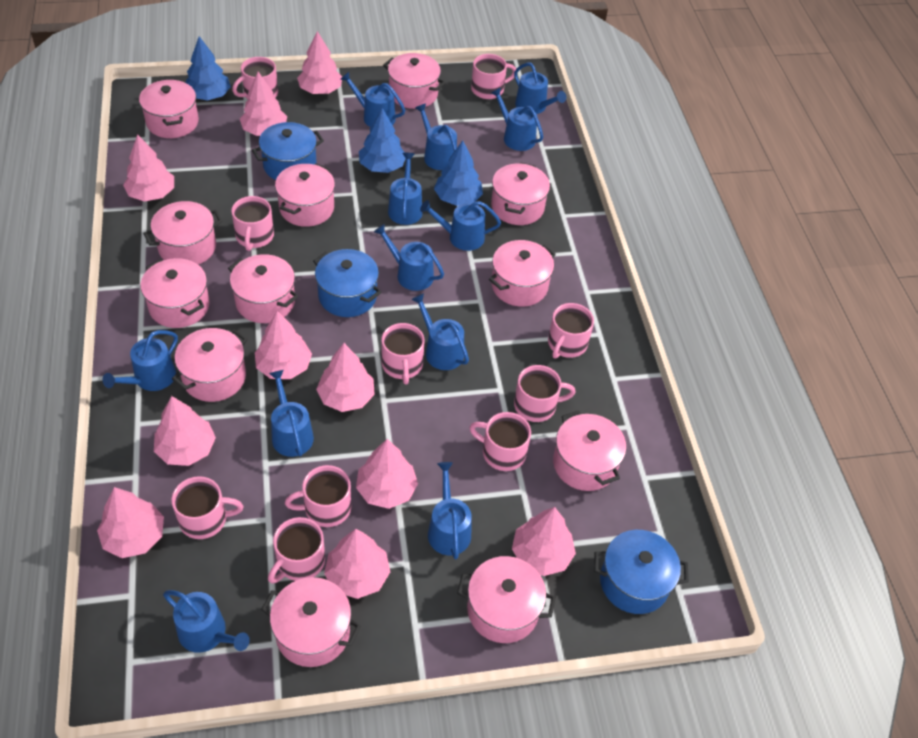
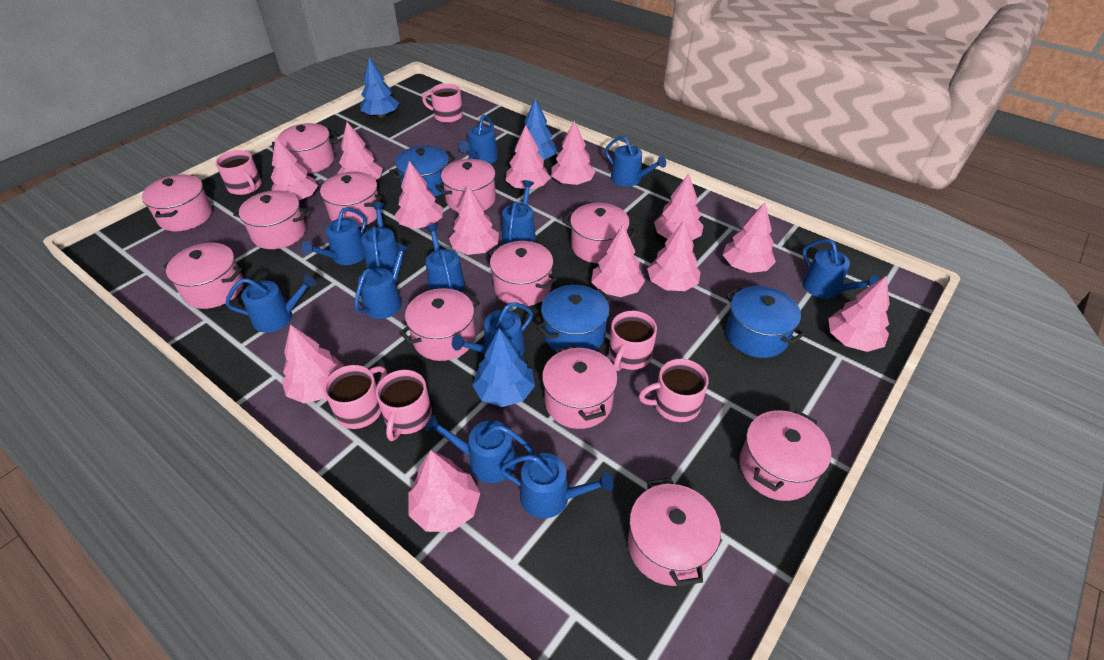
pink mug: [171,476,243,539] [231,196,274,251] [232,57,278,99] [268,517,325,584] [285,465,351,527] [381,323,424,385] [469,412,531,471] [471,54,516,99] [514,365,576,422] [548,303,594,358] = 10 -> [216,150,262,195] [324,365,387,429] [376,370,432,441] [422,83,463,123] [609,311,657,371] [639,359,709,422] = 6
pink tree: [97,487,164,558] [123,134,174,202] [154,396,216,466] [240,72,287,136] [255,311,312,379] [297,31,342,94] [316,343,375,412] [324,529,390,599] [356,439,418,509] [512,507,576,576] = 10 -> [271,137,318,202] [282,324,344,403] [338,122,383,180] [395,161,443,229] [408,450,480,532] [449,185,499,255] [505,125,550,190] [552,121,595,185] [591,224,645,297] [647,220,701,291] [654,174,704,240] [723,202,776,273] [828,276,890,352] = 13

